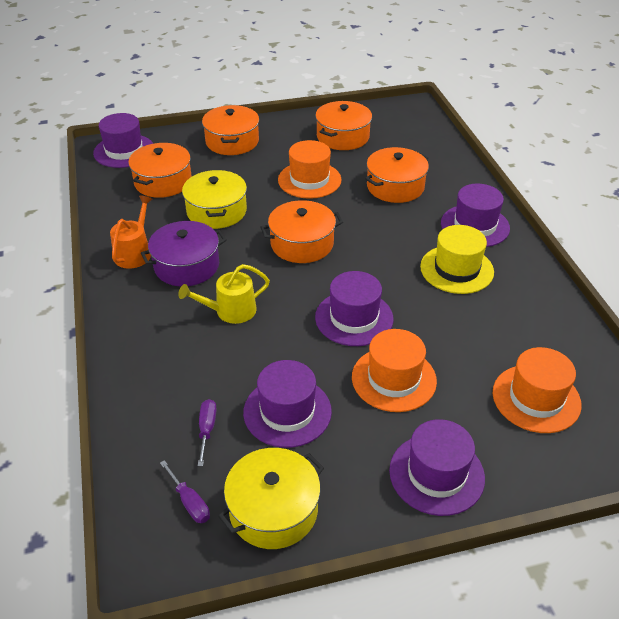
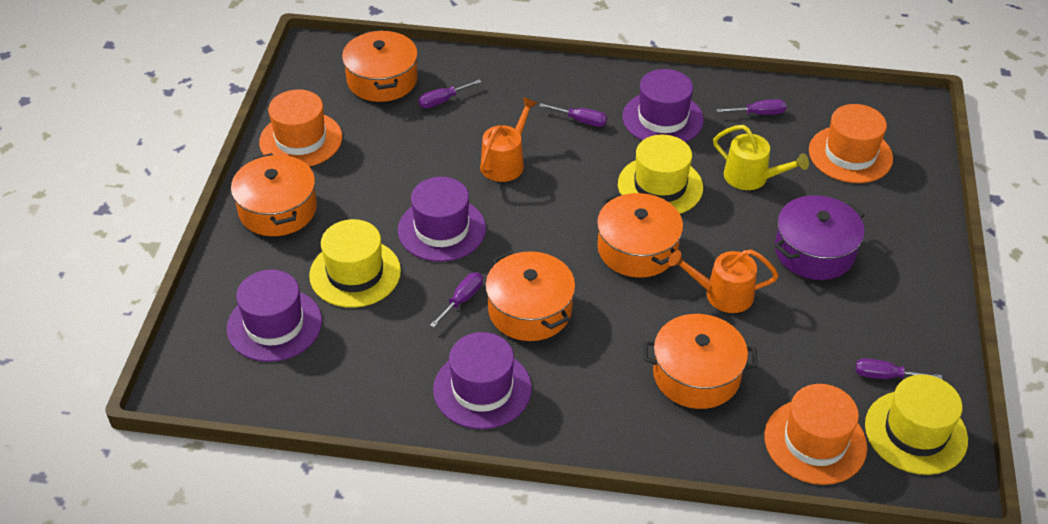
orange watering can: [110,195,153,269] = 1 -> [480,97,538,182] [668,249,779,313] = 2
purple hat: [93,113,153,168] [243,360,332,448] [315,271,394,346] [389,419,485,516] [441,184,510,247] = 5 -> [227,270,322,362] [398,177,486,262] [433,332,532,429] [623,69,704,142] = 4
purple screwdriver: [160,460,210,523] [198,399,217,466] = 2 -> [418,79,482,108] [430,272,483,328] [539,103,607,127] [716,99,786,115] [855,358,942,379] = 5
yellow hat: [420,225,494,294] = 1 -> [309,219,401,308] [618,135,703,214] [865,374,968,475] = 3
yellow pot: [182,170,247,229] [218,448,324,549] = 2 -> none = 0

